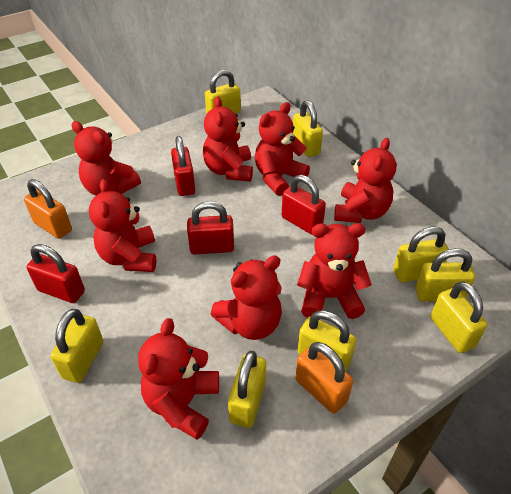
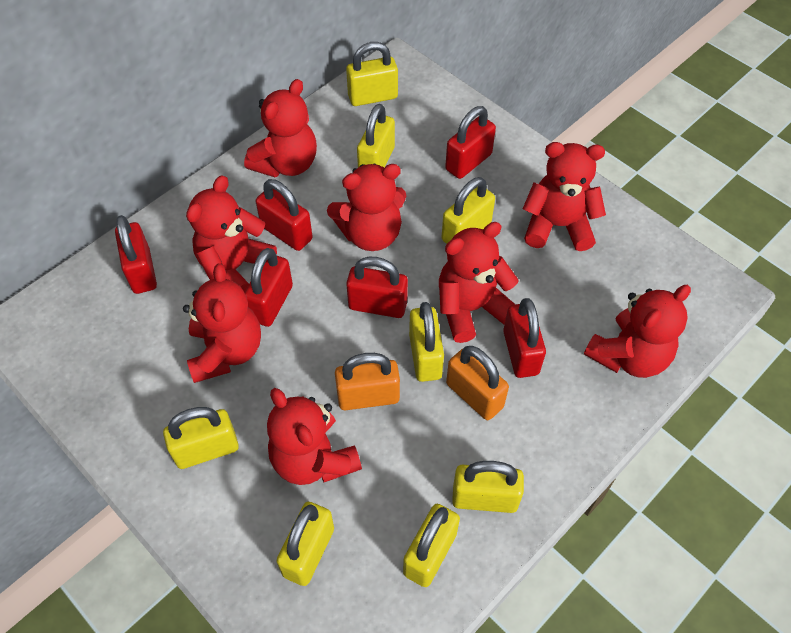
red padlock: [26,244,85,303] [171,136,195,196] [187,201,234,254] [282,175,326,235] = 4 -> [115,215,157,294] [244,248,293,327] [256,179,313,251] [346,257,408,318] [445,106,496,179] [503,298,546,378] = 6

